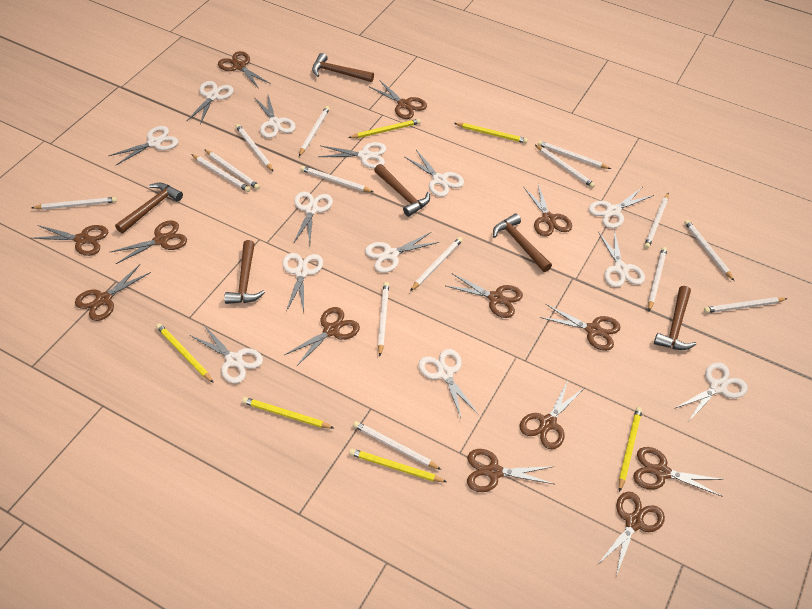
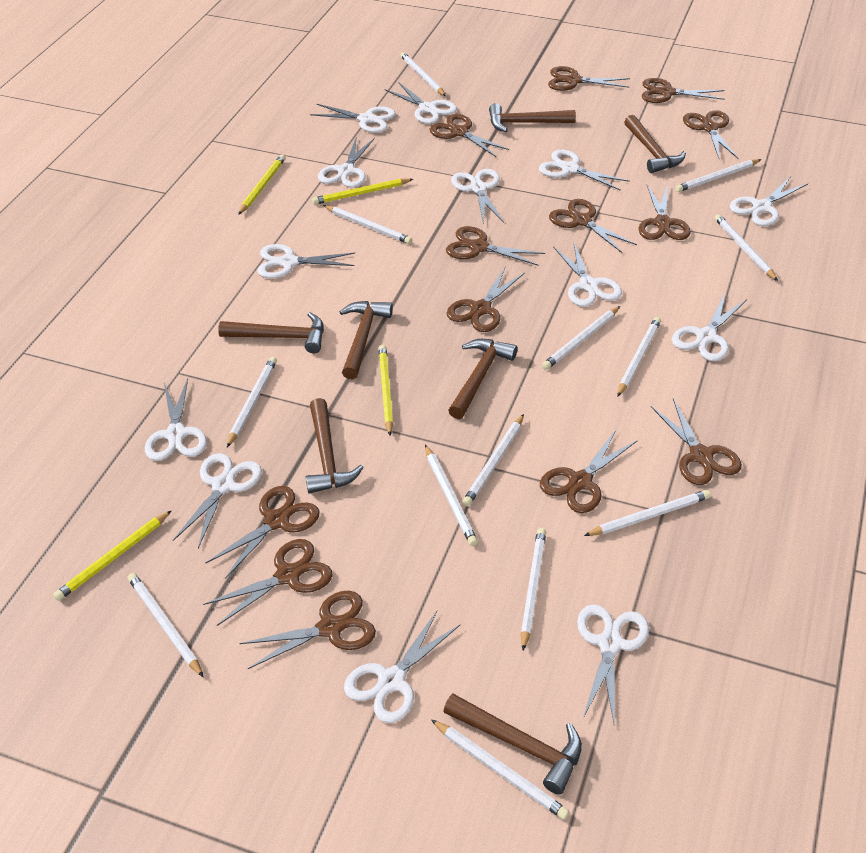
brown hammer: [115,183,183,233] [224,240,265,304] [312,53,374,82] [374,164,430,217] [493,213,552,272] [654,286,696,350] = 6 -> [218,312,324,354] [306,398,364,494] [339,301,393,379] [443,694,582,795] [448,339,518,419] [489,103,576,132] [624,115,686,173] = 7
white pencil: [31,197,117,210] [191,154,251,192] [204,149,260,190] [236,124,274,172] [299,106,330,156] [300,166,373,192] [353,421,442,470] [378,282,389,356] [410,237,463,291] [535,145,595,188] [538,140,611,169] [644,193,669,249] [648,247,667,311] [684,220,734,281] [704,297,788,313] = 15 -> [128,573,204,677] [227,357,277,447] [323,205,412,244] [400,52,446,96] [425,445,478,546] [431,719,569,820] [462,414,524,506] [521,528,546,651] [542,306,620,370] [584,490,711,536] [617,317,661,397] [676,159,761,192] [714,214,778,281] = 13
yellow pencil: [156,323,214,383] [242,397,334,429] [349,119,421,138] [349,449,447,482] [454,123,528,143] [619,407,642,492] = 6 -> [53,510,172,601] [238,155,285,215] [312,179,413,205] [378,345,393,436] = 4

